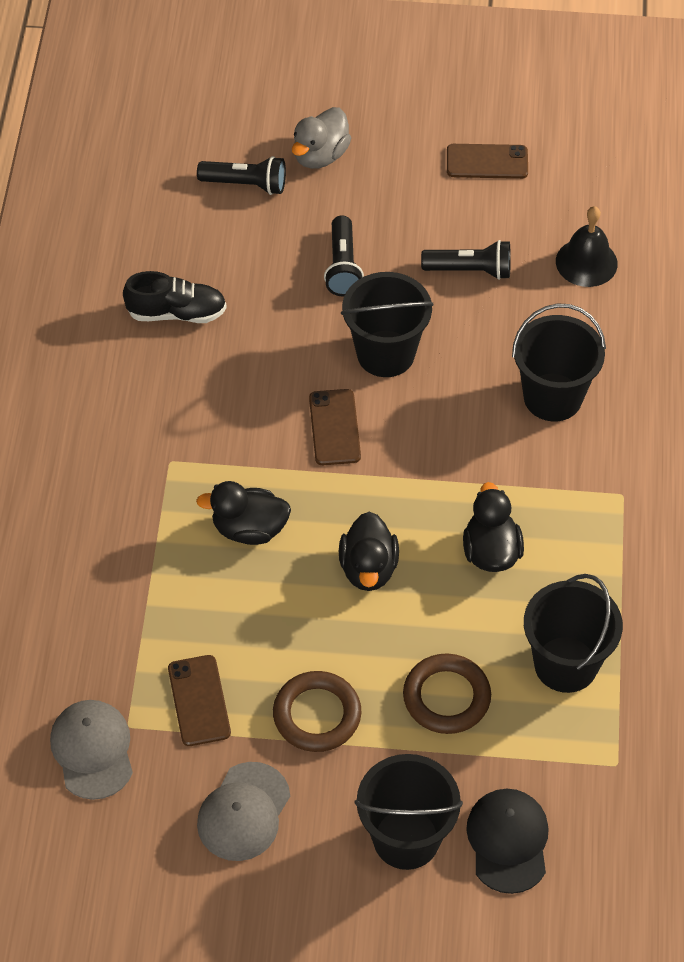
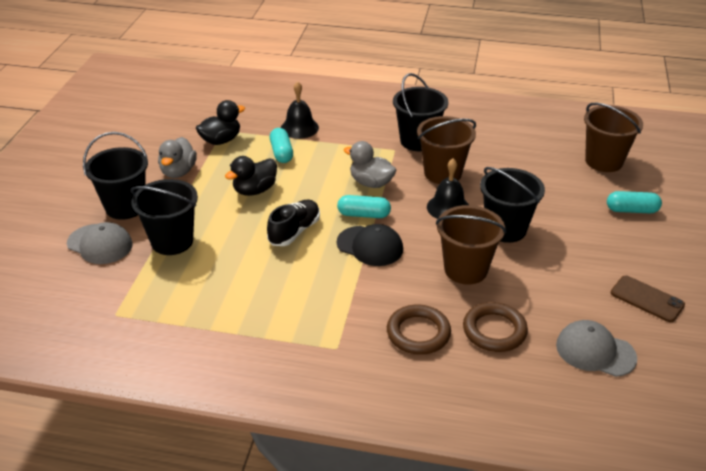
black bell: [556,206,618,287] = 1 -> [281,81,319,139] [427,159,469,219] = 2
black duck: [196,481,291,545] [339,512,399,591] [463,482,524,572] = 3 -> [196,100,245,145] [225,156,277,196] = 2
black flashlight: [197,156,286,195] [324,215,364,296] [421,240,511,280] = 3 -> none = 0
brown bucket: none = 0 -> [417,116,476,184] [436,205,507,285] [584,103,643,172] = 3
brown phone: [168,655,231,746] [309,389,361,465] [447,144,528,179] = 3 -> [610,275,685,322] = 1
grey duck: [292,107,351,169] = 1 -> [158,137,197,178] [344,141,396,188] = 2
turquoise capsule: none = 0 -> [270,128,293,163] [337,195,391,218] [607,191,662,213] = 3

